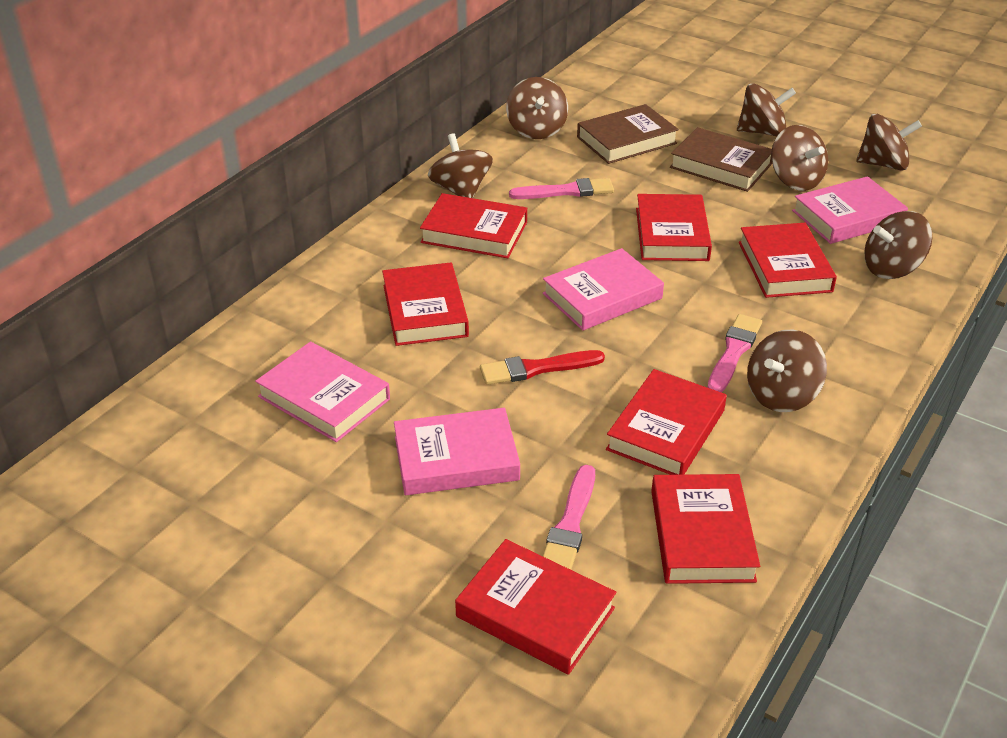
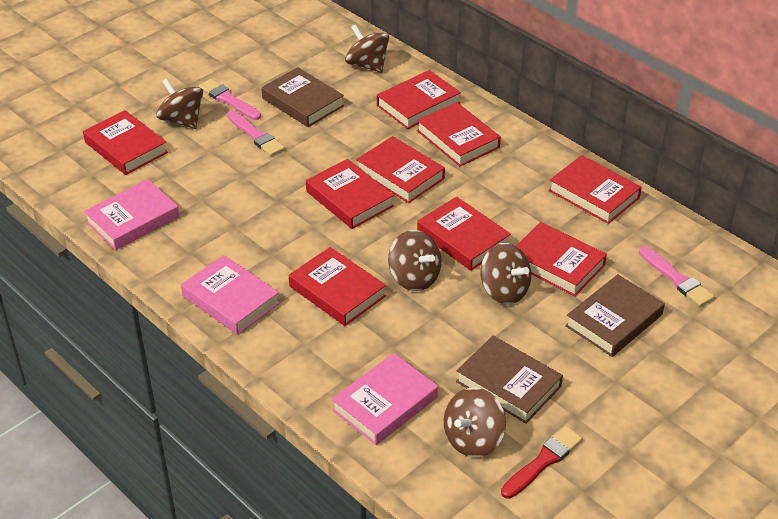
brown book: [577,104,679,164] [670,127,772,192] = 2 -> [261,67,344,127] [456,336,563,424] [565,274,665,357] = 3
brown spinning top: [428,133,493,198] [506,77,568,139] [737,83,796,136] [747,330,827,412] [771,125,828,191] [856,114,922,171] [864,211,932,279] = 7 -> [157,78,203,129] [345,24,389,73] [388,230,441,291] [444,387,506,457] [481,243,531,304] = 5
pink book: [255,341,390,442] [394,408,520,495] [543,248,664,331] [792,176,908,244] = 4 -> [84,179,180,250] [181,255,280,335] [331,353,438,445] = 3
red book: [382,262,469,346] [420,193,527,258] [455,539,617,675] [606,369,727,475] [636,194,712,261] [651,474,760,584] [739,223,837,298] = 7 -> [83,110,168,175] [289,247,386,326] [306,159,394,229] [356,136,445,203] [377,70,461,129] [417,102,501,166] [417,197,511,271] [516,222,607,296] [549,155,642,224] = 9

